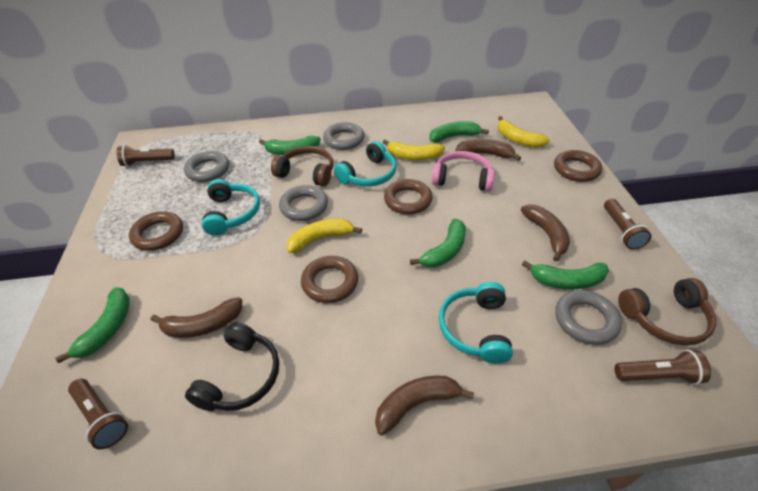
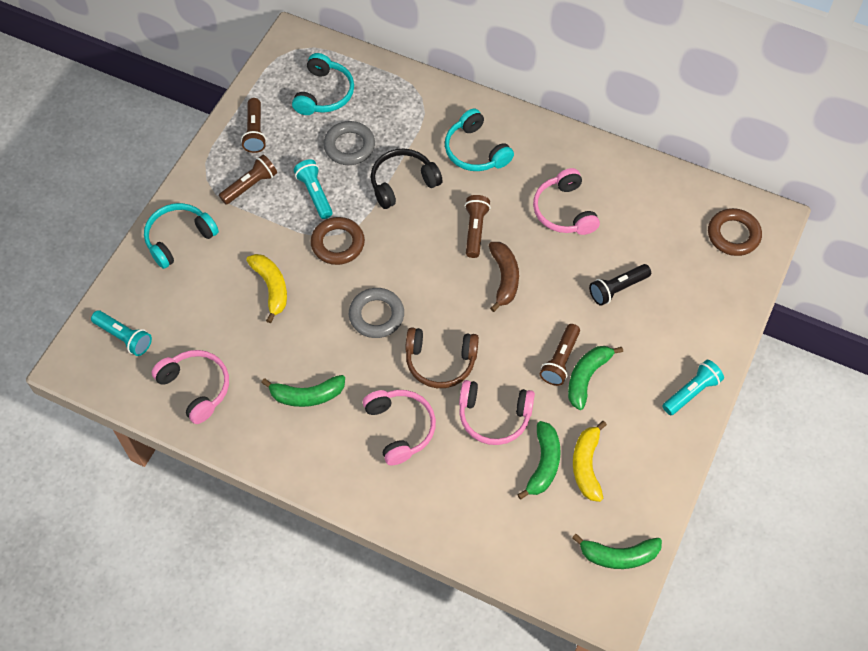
black flashlight: none = 0 -> [589,264,651,306] = 1
brown banana: [151,297,242,338] [375,376,474,436] [455,139,521,161] [521,204,570,262] = 4 -> [489,242,519,312] = 1
brown headphones: [271,146,333,186] [618,278,716,345] = 2 -> [405,327,479,388] = 1
brown ring: [129,211,183,251] [301,256,358,303] [384,179,432,214] [554,150,602,182] = 4 -> [311,217,365,265] [708,208,762,256] = 2
green banana: [55,287,130,363] [259,136,321,155] [410,219,466,267] [429,121,489,143] [522,260,609,289] = 5 -> [261,375,345,407] [517,421,561,500] [568,346,623,410] [572,534,662,569] = 4
grey ring: [184,151,229,182] [279,185,328,221] [323,122,364,150] [555,290,622,345] = 4 -> [323,121,375,165] [349,288,404,338] = 2
pink headphones: [432,151,494,191] = 1 -> [151,350,229,424] [363,390,436,465] [459,380,535,445] [533,168,600,235] = 4
turquoise flashlight: none = 0 -> [91,310,152,356] [294,159,333,219] [663,360,724,415] = 3
yellow banana: [287,219,362,253] [383,139,445,160] [497,116,550,148] = 3 -> [246,254,287,323] [573,421,607,502] = 2

